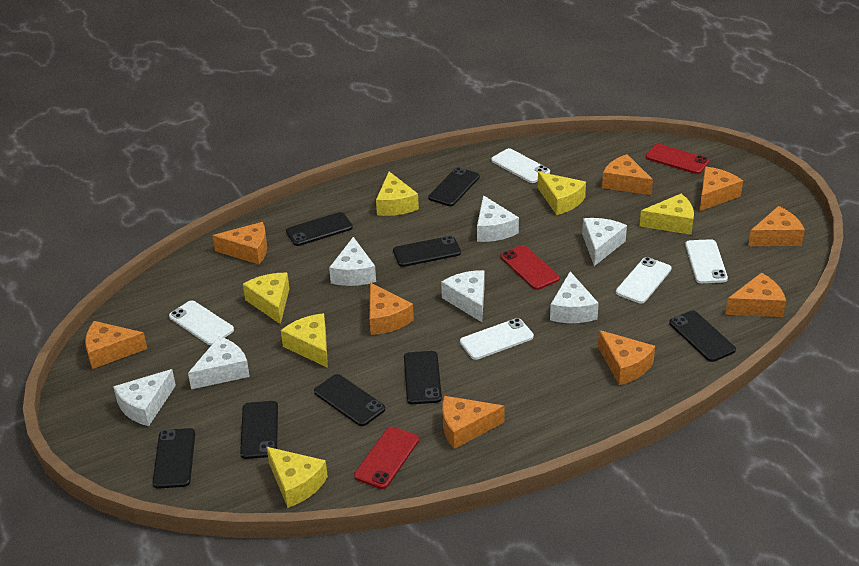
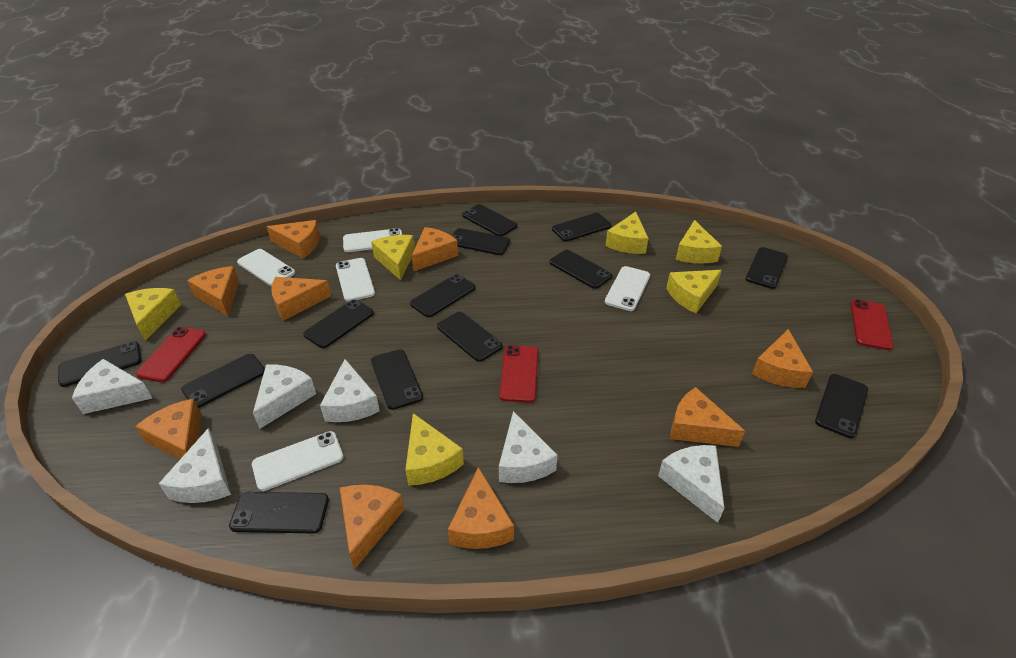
black phone: [153,428,195,489] [240,401,278,459] [286,212,353,246] [314,374,385,426] [393,236,461,267] [404,351,442,404] [428,167,480,206] [669,311,736,362] = 8 -> [58,341,141,387] [181,354,265,408] [229,492,329,533] [303,299,374,348] [371,349,423,410] [410,274,475,317] [437,312,503,362] [452,228,510,255] [462,204,517,236] [550,250,612,289] [552,213,611,242] [746,247,788,289] [815,374,868,438] = 13
white cheese: [113,369,176,426] [188,336,250,389] [329,237,376,286] [441,270,485,322] [477,195,519,242] [550,272,599,323] [582,218,627,266] = 7 -> [72,359,152,414] [159,428,231,503] [253,365,316,429] [320,359,380,422] [499,411,558,483] [658,445,725,523] = 6

